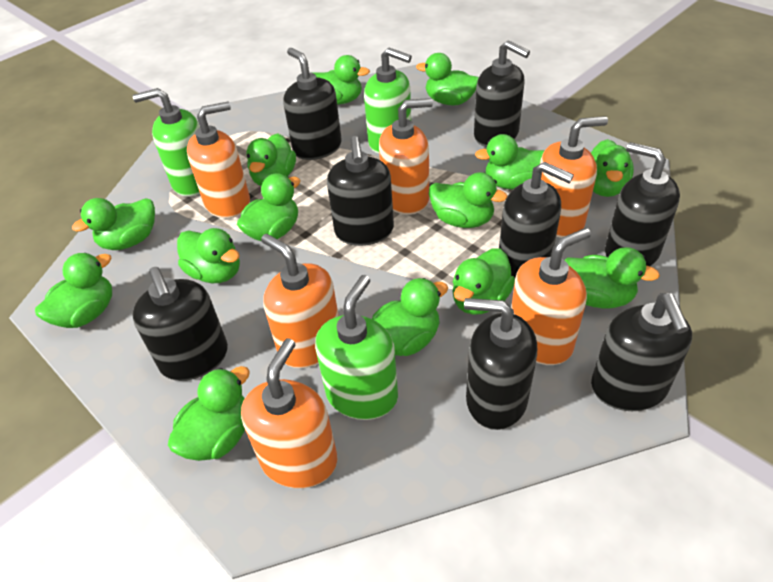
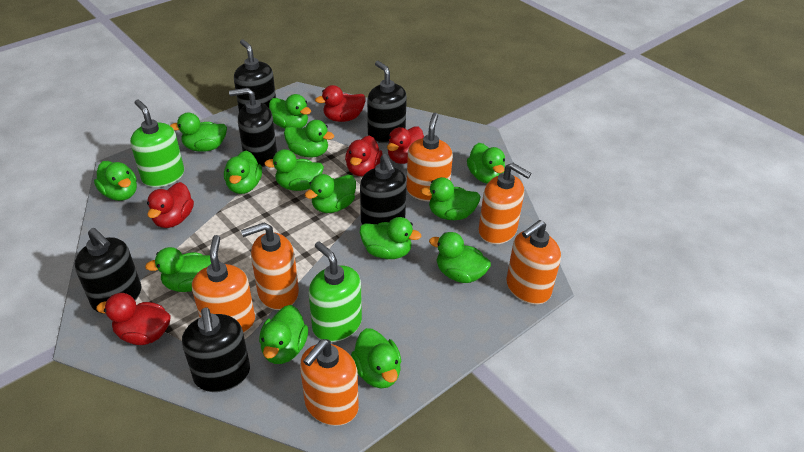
black soap dispenser: [132,267,228,381] [283,48,342,160] [327,136,394,246] [464,298,537,430] [474,40,530,147] [499,162,574,278] [591,293,692,411] [605,142,680,266] = 8 -> [74,228,141,314] [182,307,250,392] [229,88,277,167] [234,39,276,112] [360,154,407,225] [367,61,407,143] = 6
green soap dispenser: [133,88,200,197] [315,275,398,420] [364,48,412,154] = 3 -> [130,100,184,187] [309,242,362,342] = 2
red duck: none = 0 -> [96,293,171,345] [147,182,194,228] [315,85,366,122] [345,136,383,176] [387,127,424,164] = 5

